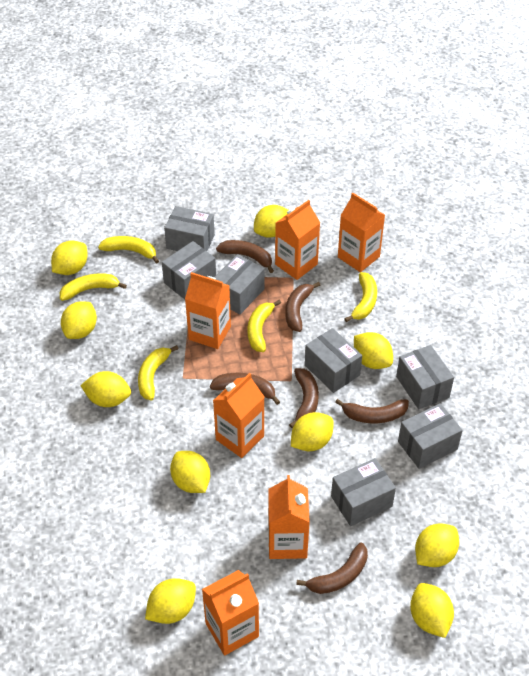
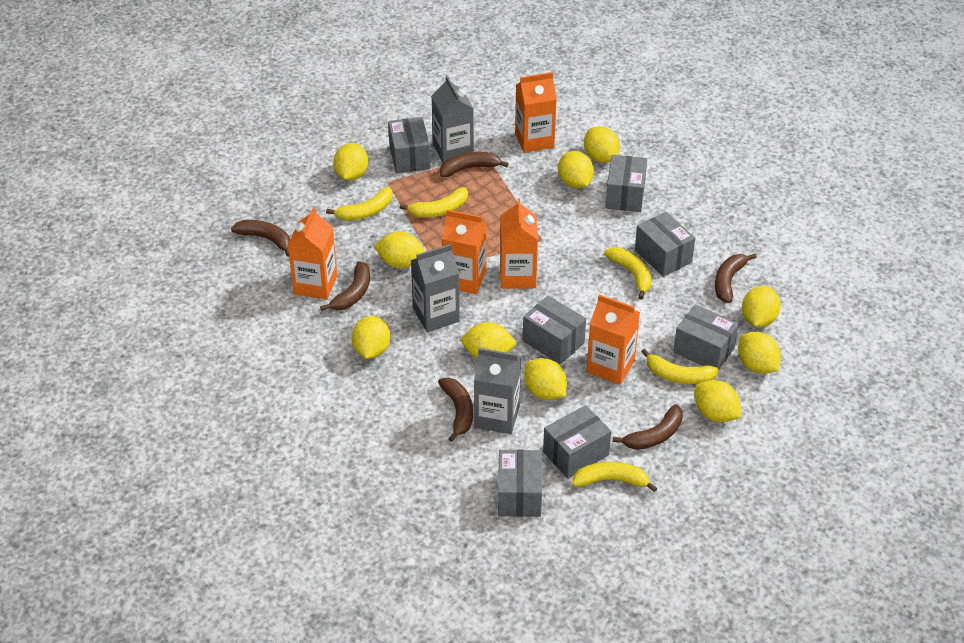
grey carton: none = 0 -> [411,244,460,332] [431,76,474,163] [474,348,521,434] = 3
orange carton: [185,272,231,349] [202,570,259,656] [213,373,264,458] [268,475,310,559] [275,200,320,280] [338,193,385,272] = 6 -> [288,207,337,300] [442,210,487,294] [500,198,538,289] [515,72,557,153] [587,294,640,385] = 5

